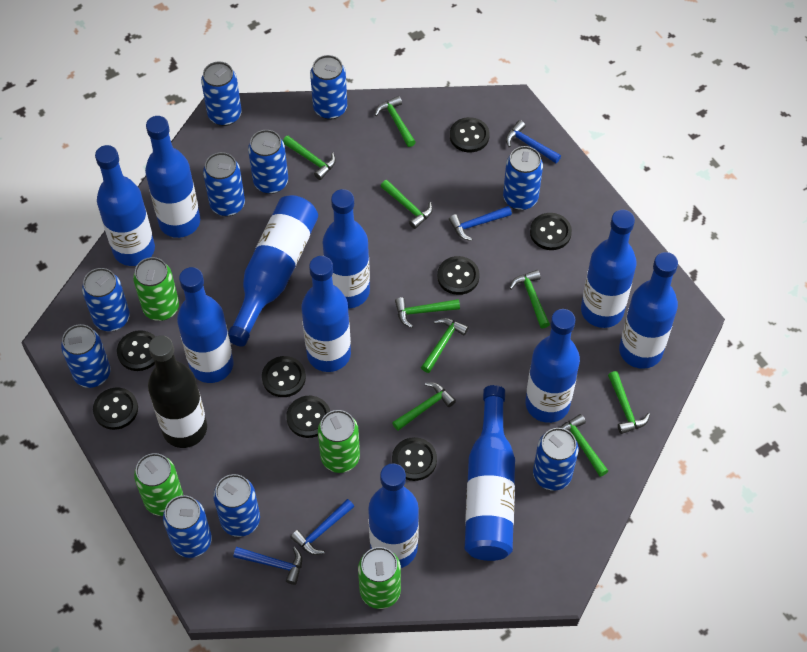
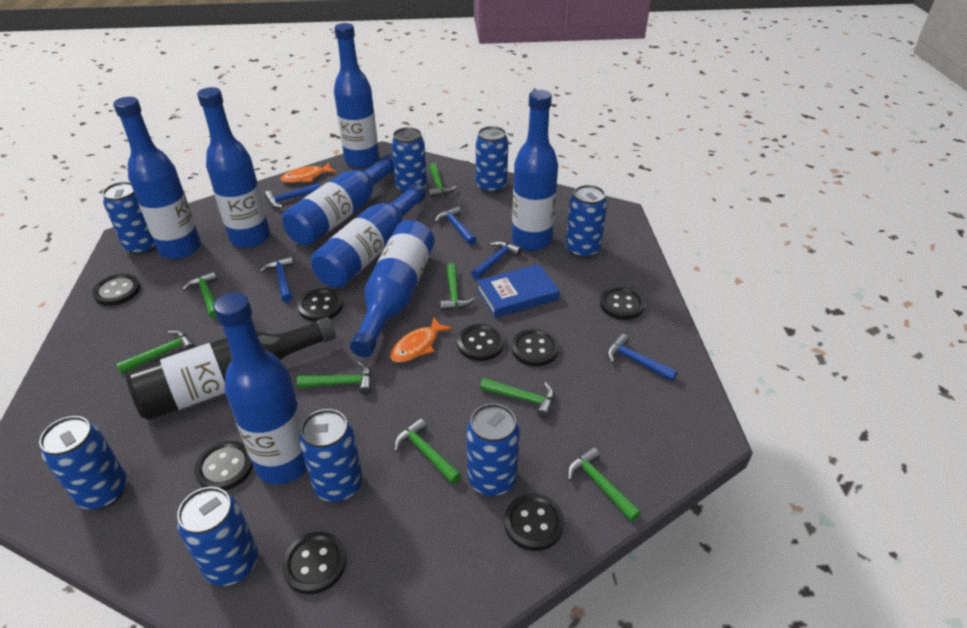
blue book: none = 0 -> [477,264,560,318] = 1
blue bottle: [95,145,155,266] [145,116,200,238] [177,267,234,383] [228,195,318,347] [301,256,351,372] [323,189,370,308] [368,463,419,568] [465,385,515,561] [525,309,580,423] [581,210,636,328] [619,252,678,369] = 11 -> [113,97,201,259] [197,87,270,248] [213,292,307,484] [282,154,394,246] [311,184,426,288] [334,23,379,168] [350,220,435,357] [512,90,558,251] = 8
blue can: [61,324,110,388] [82,268,130,331] [163,495,212,558] [201,61,242,126] [203,152,245,217] [213,474,260,537] [248,130,288,194] [310,55,347,120] [503,146,543,210] [533,428,579,491] = 10 -> [39,416,127,510] [103,181,156,255] [177,487,258,586] [299,409,363,502] [391,127,427,193] [466,403,520,497] [476,126,508,194] [566,185,607,259] = 8
blue hammer: [234,547,302,585] [291,499,354,555] [449,206,512,241] [506,120,561,163] = 4 -> [260,256,294,303] [264,183,320,208] [435,206,476,245] [471,241,522,279] [607,334,678,381] = 5
green can: [133,257,179,321] [134,453,183,516] [318,410,360,473] [358,547,401,609] = 4 -> none = 0
green hammer: [283,136,336,180] [375,96,416,147] [381,180,433,229] [392,382,456,431] [395,297,460,328] [421,318,469,373] [510,270,550,328] [560,414,608,477] [608,371,650,434] = 9 -> [117,330,196,374] [183,271,217,318] [297,362,372,395] [394,418,462,484] [429,163,457,198] [440,263,475,311] [480,378,554,418] [567,447,641,521] = 8
orange fish: none = 0 -> [280,162,336,183] [390,317,453,363] = 2

